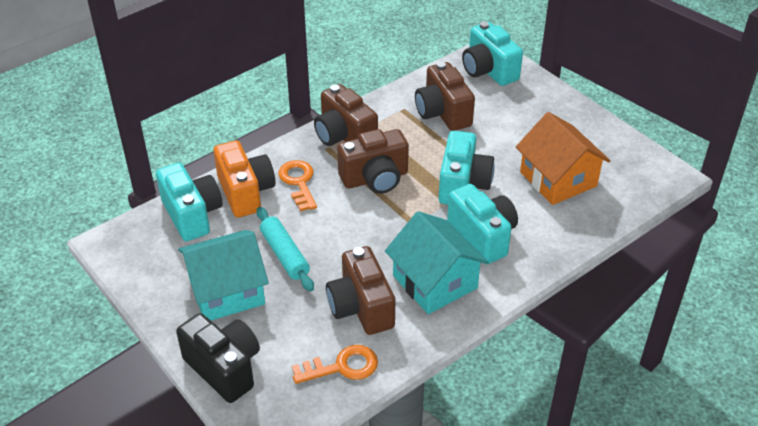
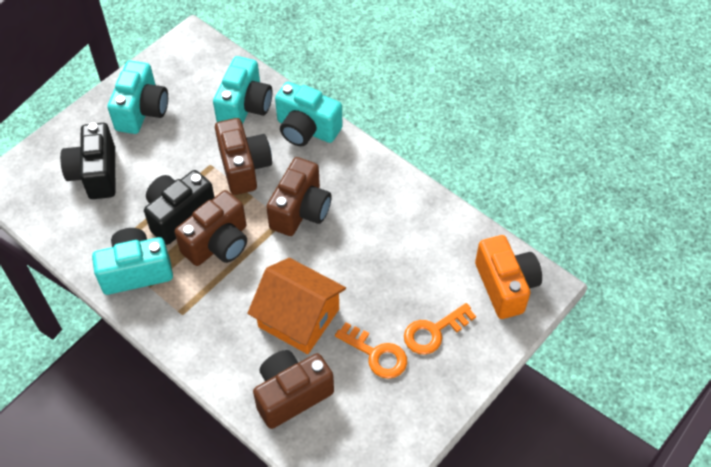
black camera: [176,313,260,403] = 1 -> [60,123,115,199] [144,170,215,245] = 2
turquoise house: [178,230,269,321] [385,211,489,314] = 2 -> none = 0
turquoise rolling pin: [256,207,314,291] = 1 -> none = 0

